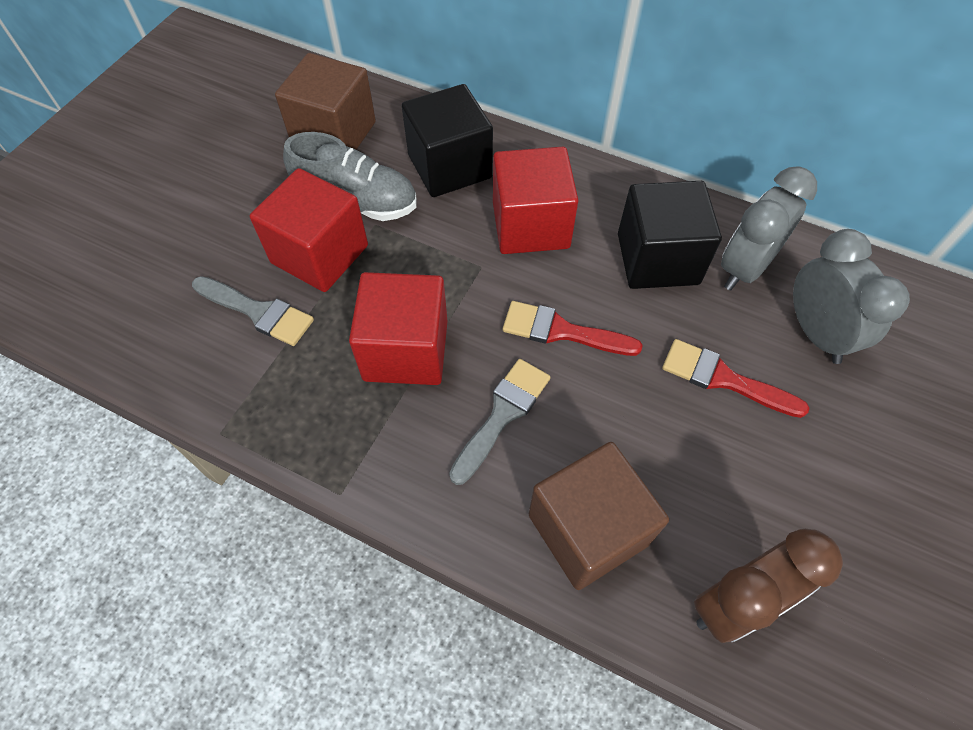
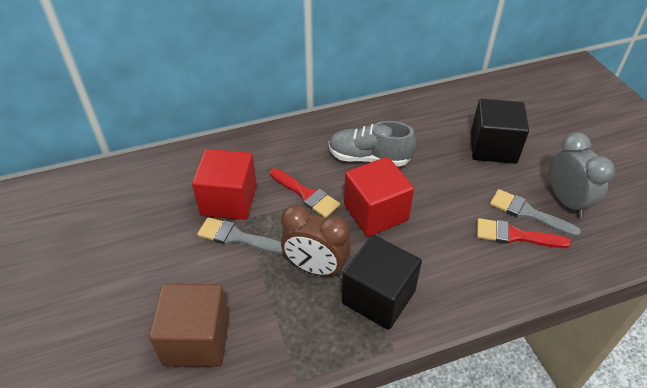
brown cube: [275,53,376,150] [529,442,669,590] = 2 -> [149,284,229,367] = 1
grey clock: [721,166,817,291] [793,229,910,364] = 2 -> [549,133,615,218] = 1
red cube: [250,168,368,292] [349,272,447,385] [493,147,578,254] = 3 -> [192,149,257,220] [344,157,414,237] = 2

